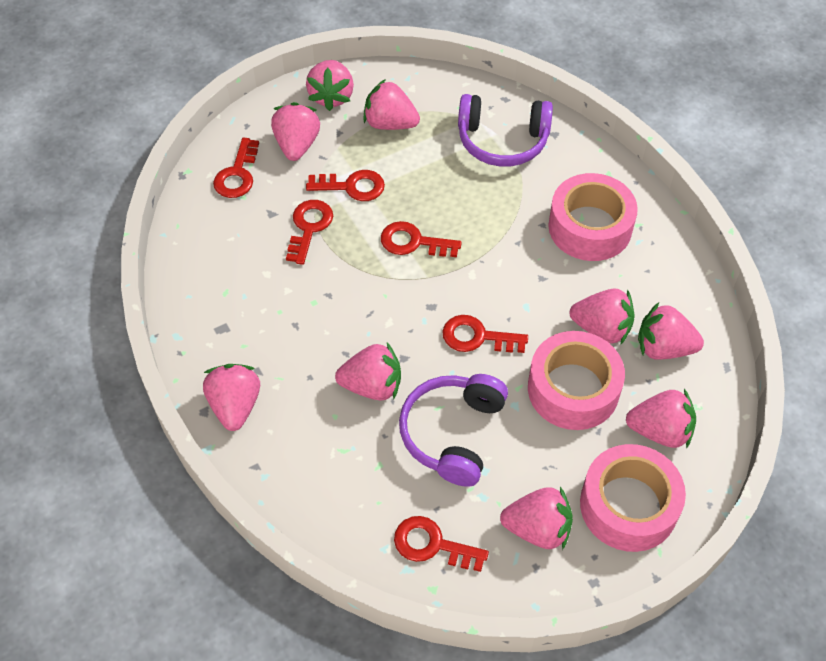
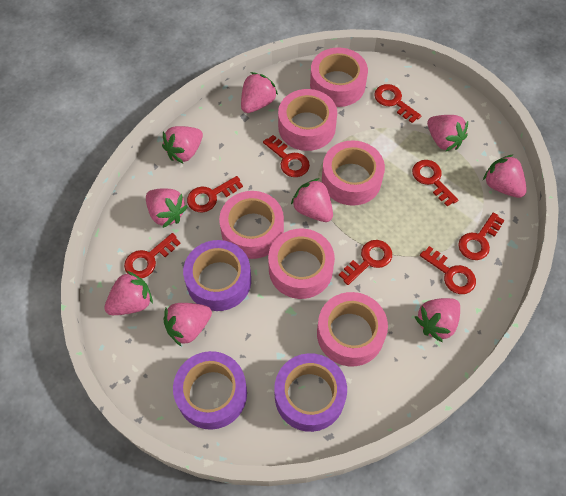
pink tape: [528,331,625,430] [548,173,638,261] [580,444,686,552] = 3 -> [219,191,284,259] [268,229,335,299] [278,89,337,151] [310,48,368,107] [317,292,388,366] [322,140,385,206] = 6
purple headphones: [399,374,508,487] [458,94,553,167] = 2 -> none = 0
purple tape: none = 0 -> [173,351,247,430] [183,240,251,311] [274,353,347,432] = 3
red key: [213,138,259,198] [286,200,333,265] [306,170,385,201] [381,221,462,257] [394,516,489,572] [442,315,528,353] = 6 -> [124,233,181,278] [187,176,243,213] [263,135,310,177] [339,240,392,285] [374,84,421,123] [412,160,459,207] [420,246,476,294] [458,213,504,260] = 8

